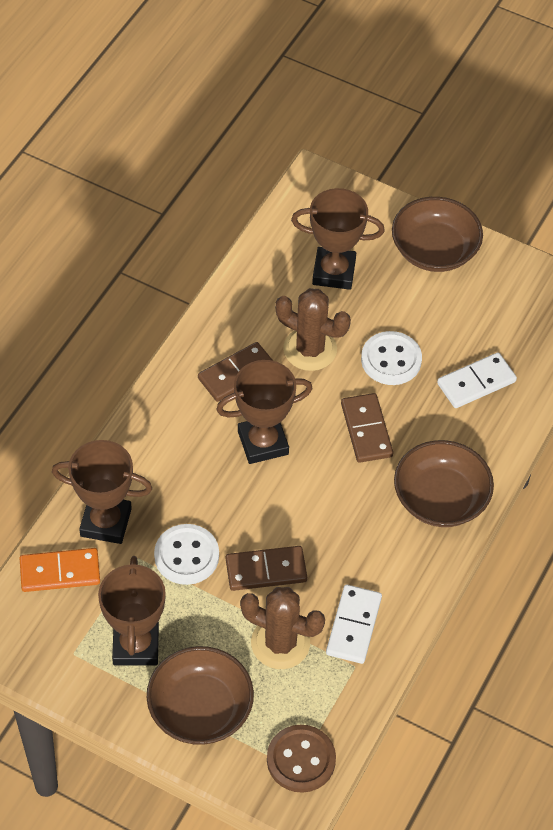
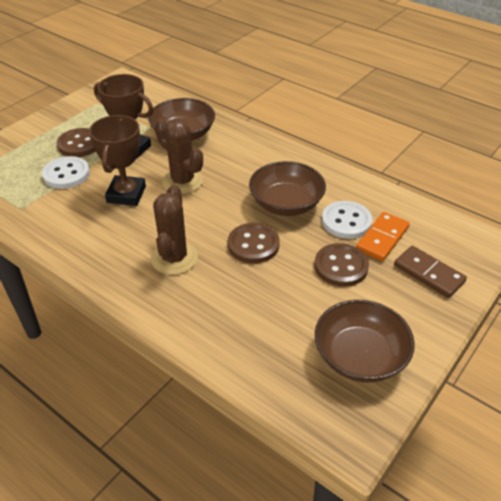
brown button: [267,725,336,793] = 1 -> [57,128,96,157] [228,223,280,263] [314,243,369,287] = 3
brown domino: [198,342,273,402] [226,546,307,591] [341,393,393,463] = 3 -> [394,246,467,298] = 1
brown trophy: [52,440,152,544] [98,556,166,665] [216,360,313,464] [291,188,385,290] = 4 -> [89,115,146,206] [94,74,153,159] = 2
white domino: [326,585,382,664] [437,352,517,408] = 2 -> none = 0

